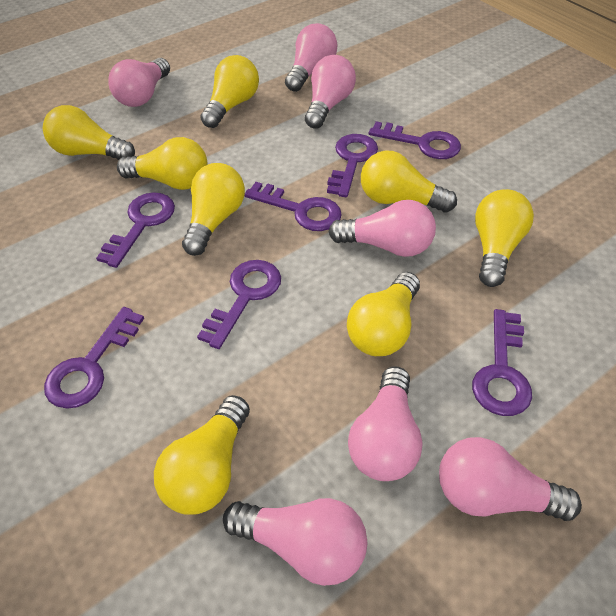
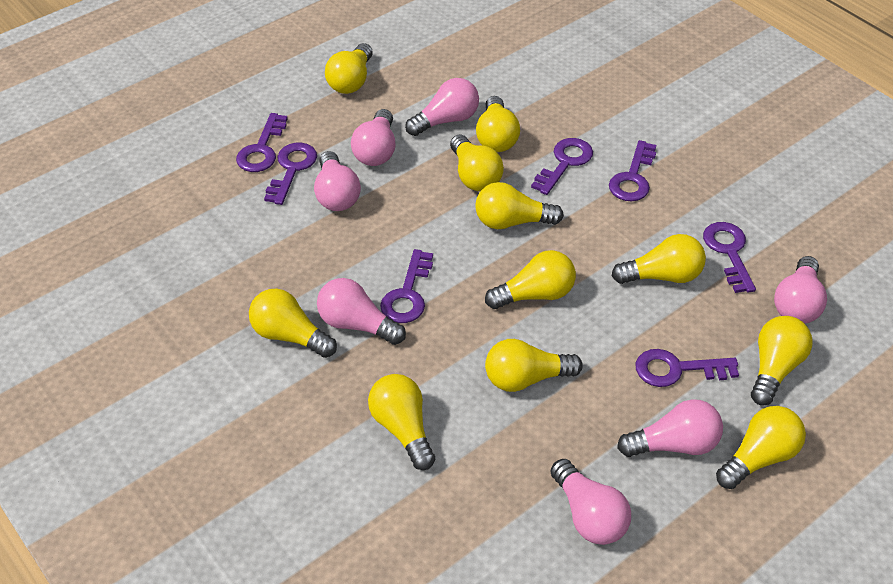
yellow light bulb: [43,105,135,160] [117,137,208,190] [154,395,250,515] [182,163,245,256] [200,55,259,128] [347,272,420,356] [361,151,457,213] [475,189,534,287] = 8 -> [249,289,337,358] [325,43,373,94] [368,374,435,470] [450,134,504,191] [475,182,564,229] [476,96,520,152] [485,250,576,309] [485,339,583,392] [612,234,706,284] [716,406,806,489] [751,316,812,406] = 11

